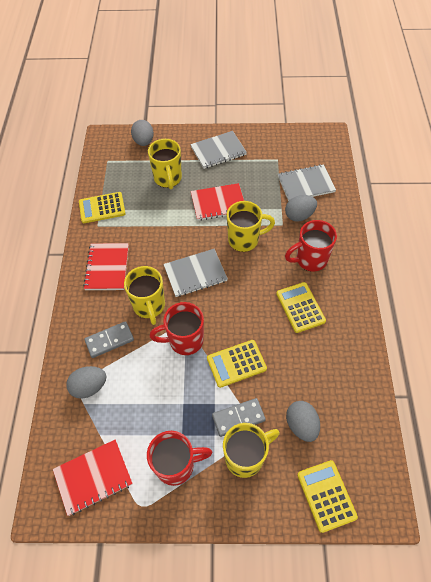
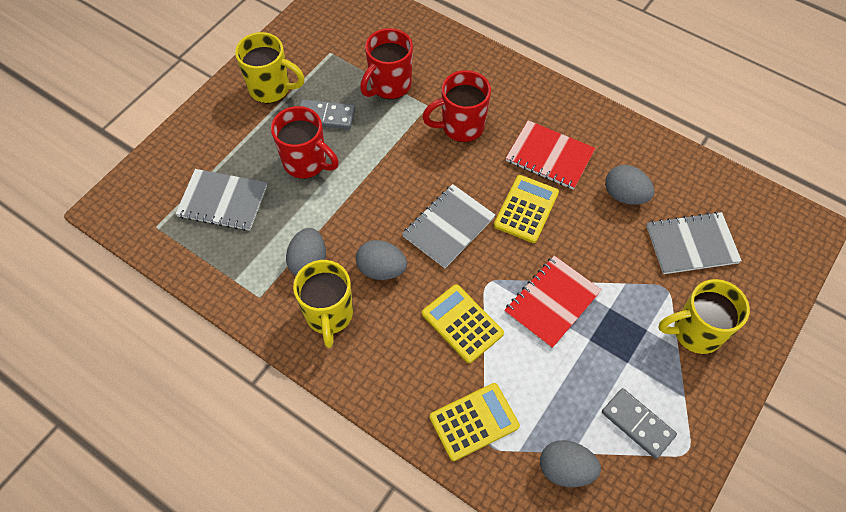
red notebook: [53,439,133,516] [83,243,129,290] [191,183,244,221] = 3 -> [504,255,602,349] [506,120,596,190] = 2
yellow calculator: [79,192,126,223] [207,340,267,388] [276,282,326,333] [297,460,358,533] = 4 -> [422,284,504,363] [430,383,520,461] [494,175,559,243] = 3
yellow mug: [124,266,165,325] [148,139,182,189] [223,423,280,478] [227,201,275,252] = 4 -> [235,32,305,103] [293,260,353,348] [658,279,750,354] = 3

